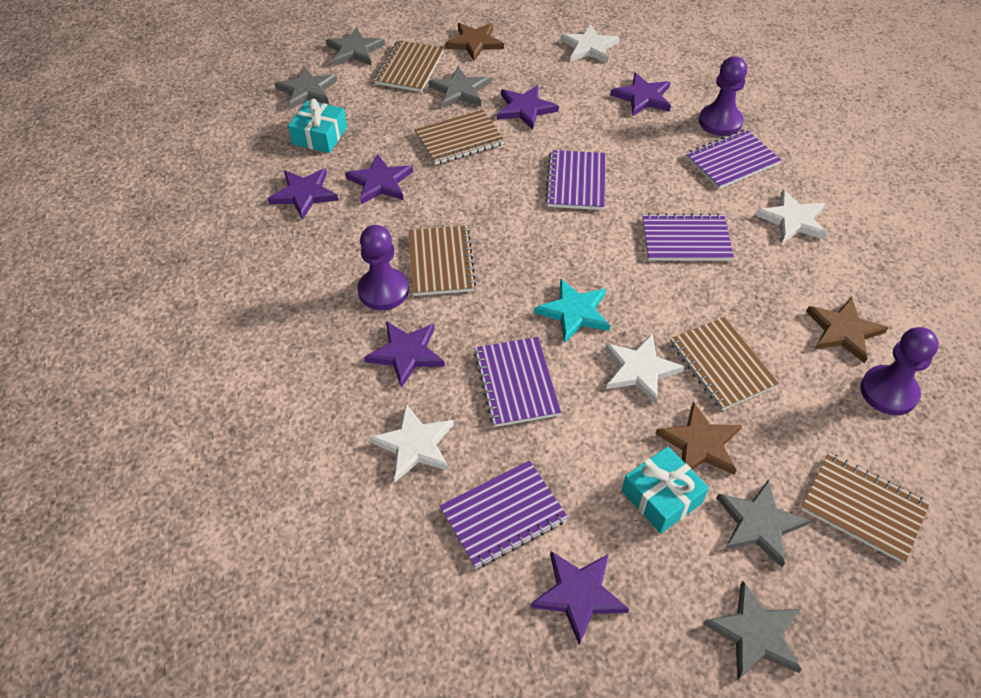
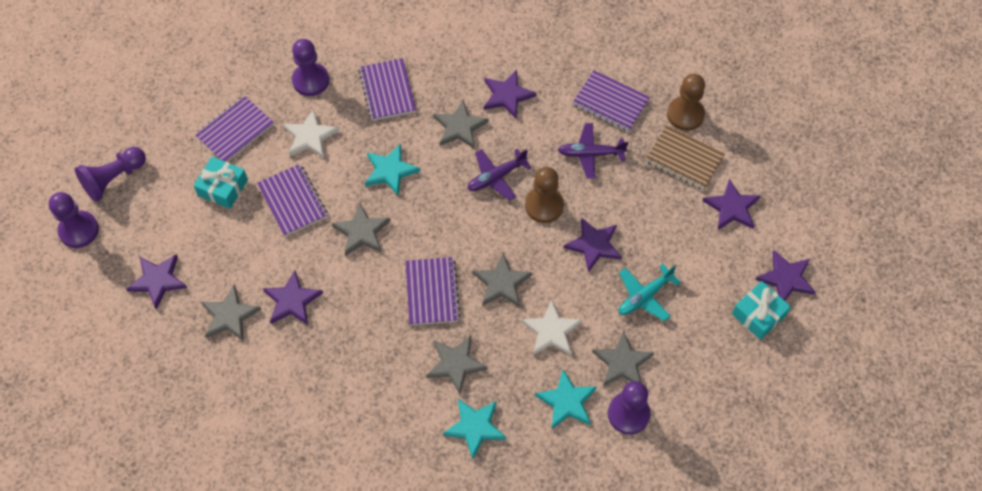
brown notebook: [374,40,444,92] [409,226,476,296] [415,110,505,165] [670,317,779,410] [801,453,930,563] = 5 -> [645,125,725,190] = 1
brown pawn: none = 0 -> [525,167,564,223] [667,74,705,131] = 2
brown star: [445,23,504,61] [656,401,742,475] [806,297,888,363] = 3 -> none = 0
grey star: [275,67,337,110] [326,27,385,66] [429,67,490,108] [703,581,802,680] [717,479,810,567] = 5 -> [201,284,261,341] [332,202,390,256] [426,336,488,394] [433,100,489,149] [473,253,532,307] [592,331,654,386] = 6
purple pawn: [358,225,409,310] [699,56,747,136] [860,327,939,415] = 3 -> [49,192,99,248] [75,147,146,202] [292,39,329,96] [608,381,650,434] = 4
purple plane: none = 0 -> [467,149,532,201] [558,123,628,179] = 2
turquoise plane: none = 0 -> [619,264,681,322] = 1
turquoise star: [534,278,610,343] = 1 -> [365,144,420,195] [443,399,506,459] [535,370,597,429] = 3
white star: [369,404,454,482] [561,24,620,63] [605,334,684,404] [755,189,827,243] = 4 -> [283,109,339,158] [521,299,582,355] = 2

